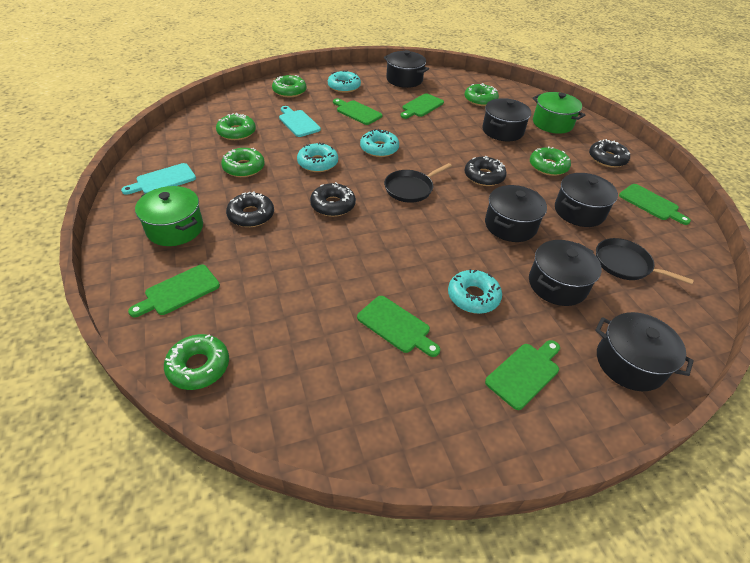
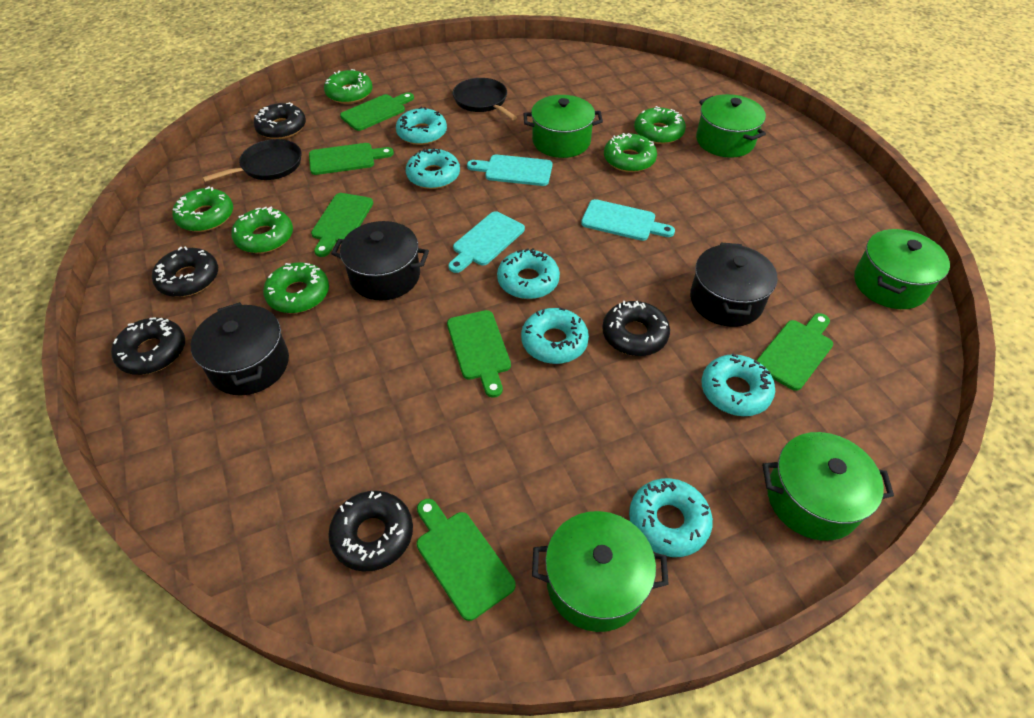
black donut: [226,191,274,227] [310,182,356,217] [465,156,507,186] [589,139,630,168] = 4 -> [111,317,185,375] [152,246,218,297] [254,102,306,139] [328,491,413,571] [602,301,670,356] = 5
black pot: [384,50,429,88] [482,98,531,141] [485,185,547,242] [529,240,602,306] [555,173,618,227] [595,312,694,391] = 6 -> [191,302,289,395] [331,221,429,300] [690,243,777,327] = 3
green pot: [135,186,203,246] [533,92,585,134] = 2 -> [523,95,603,158] [532,511,669,632] [696,94,766,158] [762,432,894,541] [854,229,950,309] = 5
turquoise cutting board: [121,163,196,195] [279,106,321,137] = 2 -> [448,211,525,273] [467,155,552,186] [581,199,675,241] = 3
turquoise donut: [297,142,338,172] [328,70,361,93] [360,129,399,157] [448,269,502,314] = 4 -> [396,107,447,145] [406,148,460,189] [497,248,560,299] [521,308,589,364] [629,478,713,557] [701,354,775,416] = 6

